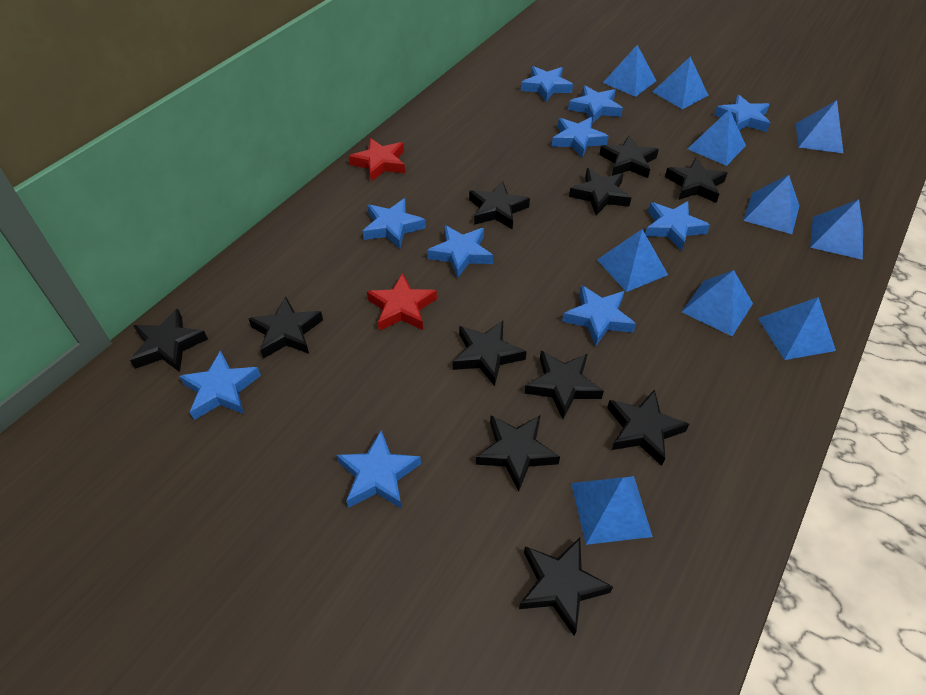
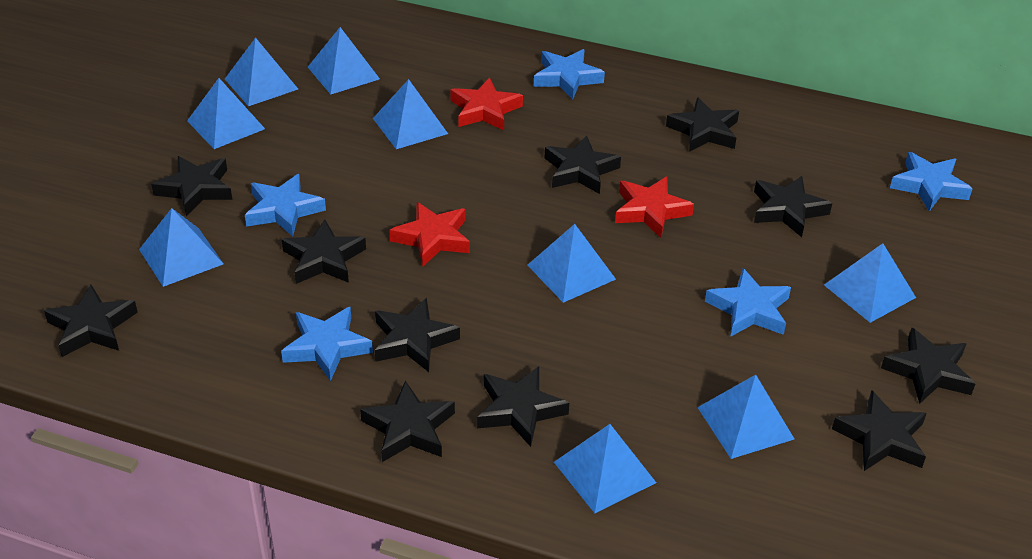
blue pyramid: [571,476,653,545] [597,229,668,292] [603,45,656,97] [652,57,709,109] [682,270,753,336] [688,109,746,166] [743,175,799,234] [758,297,836,360] [796,100,843,153] [810,199,863,260] = 10 -> [139,208,223,287] [187,78,265,149] [225,37,298,106] [308,27,380,95] [373,79,448,149] [527,224,616,303] [554,424,656,513] [697,375,794,459] [824,243,916,323] = 9
blue star: [179,350,261,420] [336,430,421,509] [363,198,426,249] [427,225,493,279] [521,66,573,102] [552,117,609,158] [562,285,636,347] [568,86,623,124] [645,201,710,251] [714,95,770,132] = 10 -> [245,174,326,236] [281,307,373,381] [534,49,605,100] [705,268,791,337] [890,152,972,211] = 5
red star: [349,138,405,182] [367,273,437,331] = 2 -> [389,202,470,266] [450,77,523,131] [615,176,694,238] = 3

